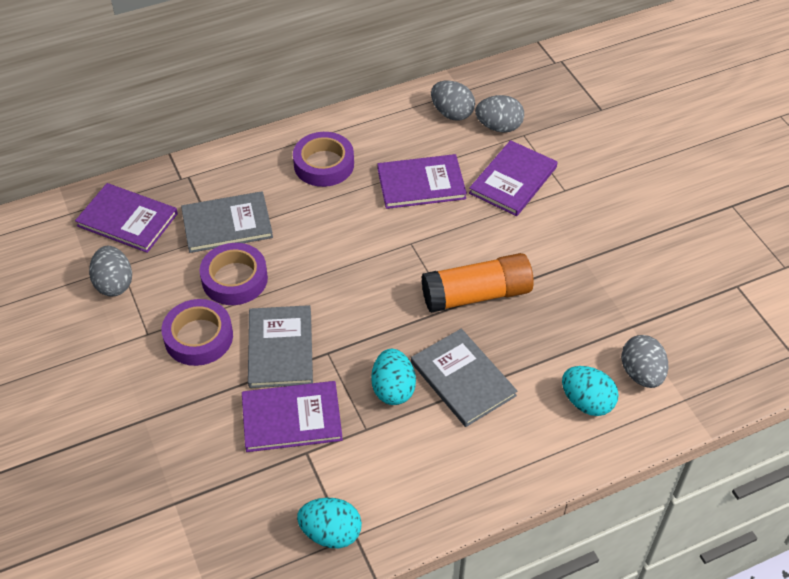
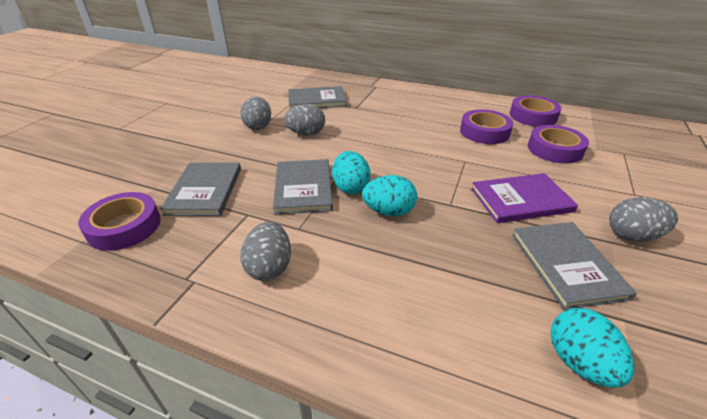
grey book: [181,191,273,253] [248,305,313,388] [411,328,517,427] = 3 -> [160,162,241,216] [273,159,333,215] [288,86,347,109] [512,222,637,310] = 4
orange glue stick: [421,253,534,313] = 1 -> none = 0
purple book: [75,183,178,253] [242,381,343,452] [377,154,467,209] [469,140,558,216] = 4 -> [471,173,578,223] = 1
purple tape: [162,299,233,366] [200,243,268,305] [293,132,354,187] = 3 -> [78,192,161,251] [460,109,513,144] [510,95,562,127] [528,125,589,164] = 4

